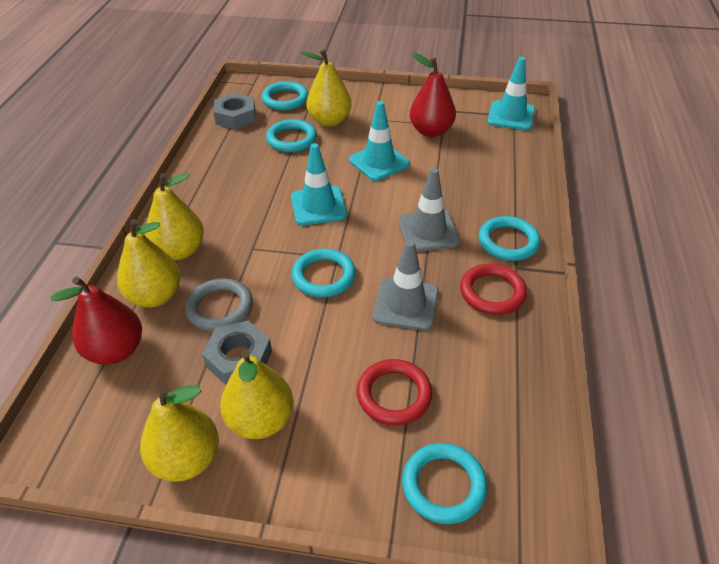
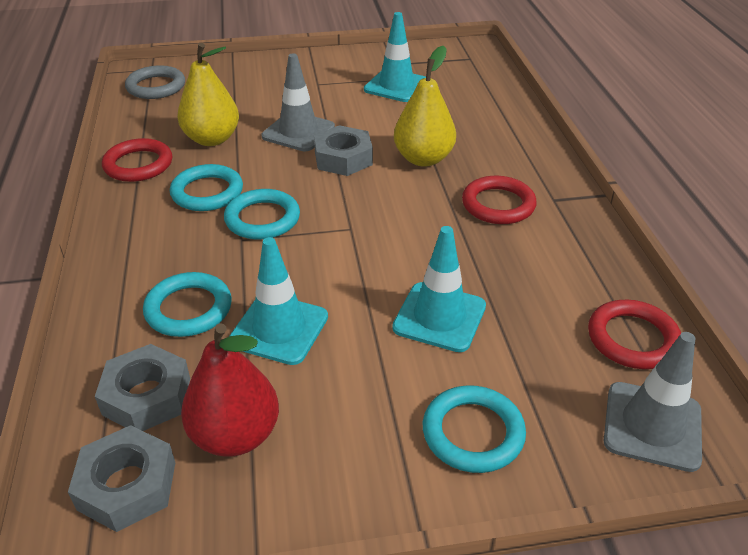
grey nut: [202,321,272,385] [213,93,256,129] = 2 -> [68,425,175,532] [95,344,190,431] [314,125,373,176] = 3
red pear: [50,277,142,365] [410,53,456,137] = 2 -> [181,323,279,457] = 1
red ring: [357,359,433,425] [460,264,527,315] = 2 -> [102,138,172,182] [462,176,536,224] [588,300,681,369] = 3
turquoise ring: [262,81,309,111] [266,119,317,152] [292,249,356,298] [402,443,487,524] [479,216,540,261] = 5 -> [143,272,232,337] [170,164,243,211] [224,189,300,240] [423,385,526,473] = 4
yellow pear: [117,219,181,308] [140,385,219,482] [145,173,204,260] [220,350,294,439] [301,49,351,127] = 5 -> [177,43,239,146] [394,46,456,167] = 2

